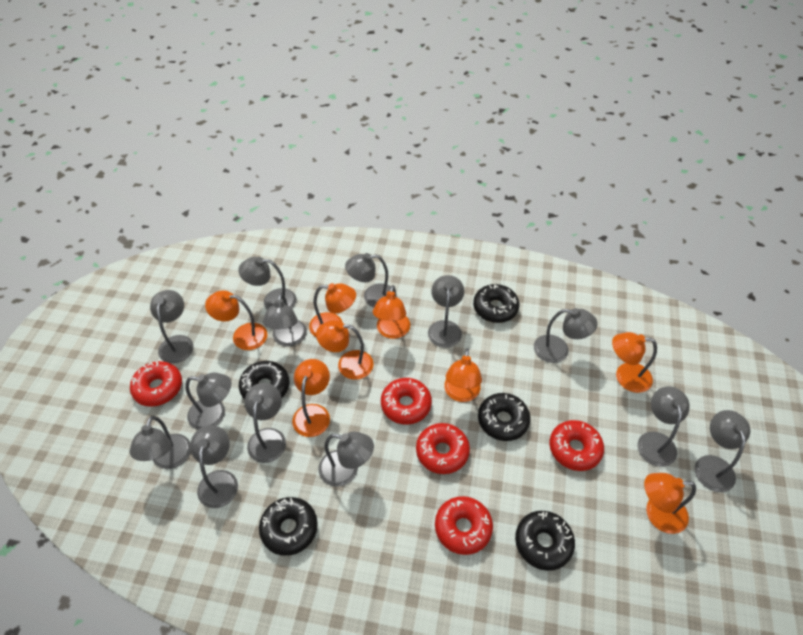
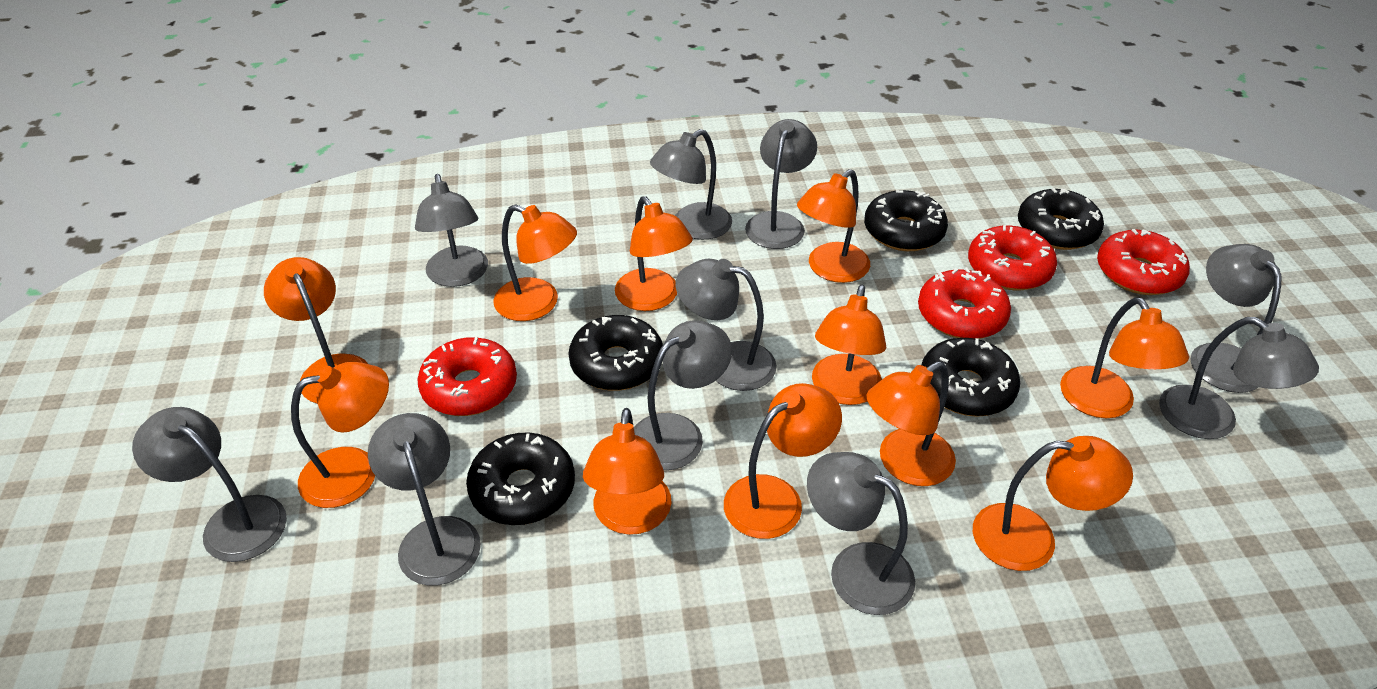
grey lamp: [130,416,191,469] [150,290,194,364] [186,373,231,430] [190,425,238,508] [238,257,297,309] [245,383,286,463] [263,293,307,347] [319,432,374,487] [345,253,391,308] [428,275,464,348] [534,308,598,363] [638,386,690,467] [695,410,750,492] = 13 -> [132,407,287,562] [368,413,481,585] [415,174,488,287] [634,320,732,470] [650,129,732,240] [675,259,777,391] [745,119,817,249] [807,452,915,615] [1159,317,1319,439] [1190,244,1282,393] = 10
orange lamp: [205,290,267,350] [292,359,330,437] [309,283,356,337] [316,320,374,380] [373,285,410,339] [444,348,482,402] [612,332,657,393] [644,473,696,534] = 8 -> [264,257,368,404] [291,362,389,508] [493,204,577,321] [583,408,672,535] [615,196,693,311] [724,383,842,539] [797,169,870,283] [812,284,886,405] [867,361,956,486] [973,436,1133,571] [1060,297,1189,418] = 11
red donut: [130,361,182,407] [381,378,432,425] [416,423,470,474] [435,496,493,555] [549,420,604,471] = 5 -> [417,337,517,416] [918,267,1011,339] [968,225,1057,290] [1097,229,1190,295] = 4

